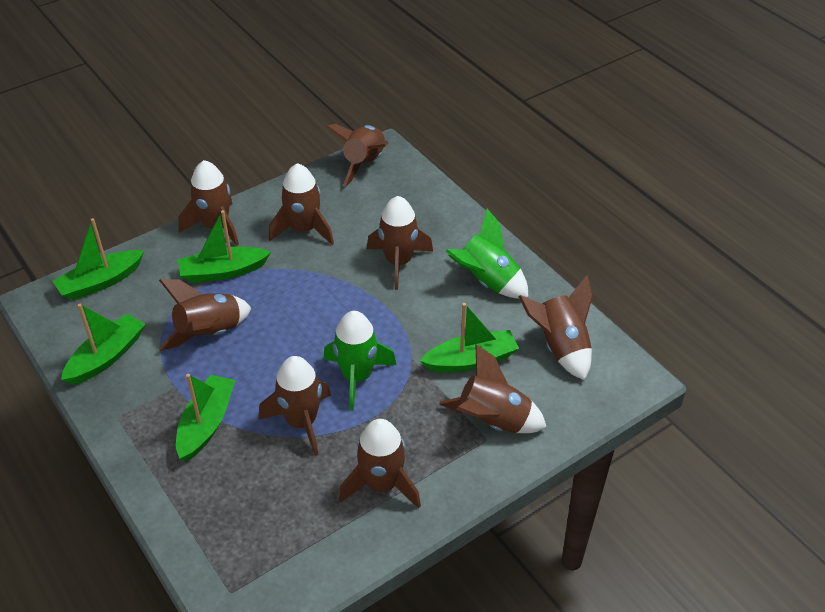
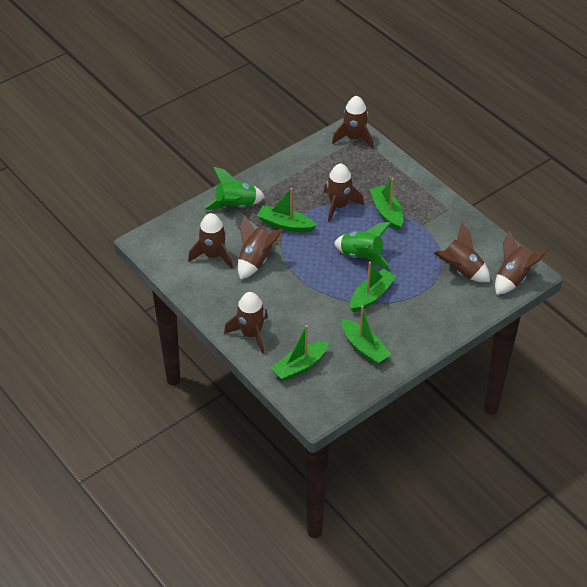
brown rocket: [159,279,251,351] [178,160,239,246] [259,356,331,456] [269,163,334,245] [326,124,389,187] [339,419,421,509] [367,196,433,290] [439,344,547,433] [519,275,593,380] = 9 -> [188,213,233,269] [224,292,268,354] [238,215,283,280] [324,163,364,222] [332,96,374,149] [434,222,490,282] [495,231,548,295] = 7

